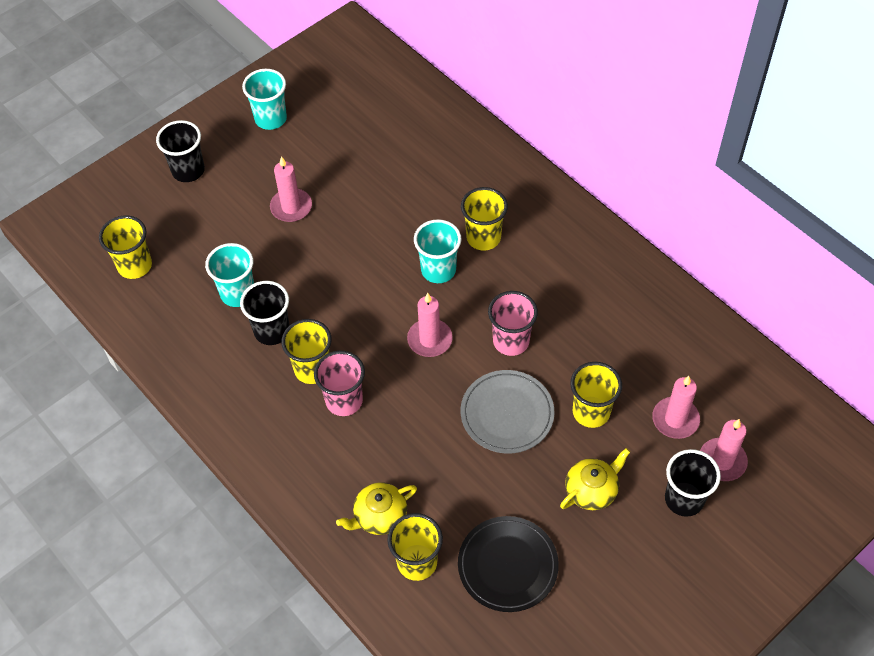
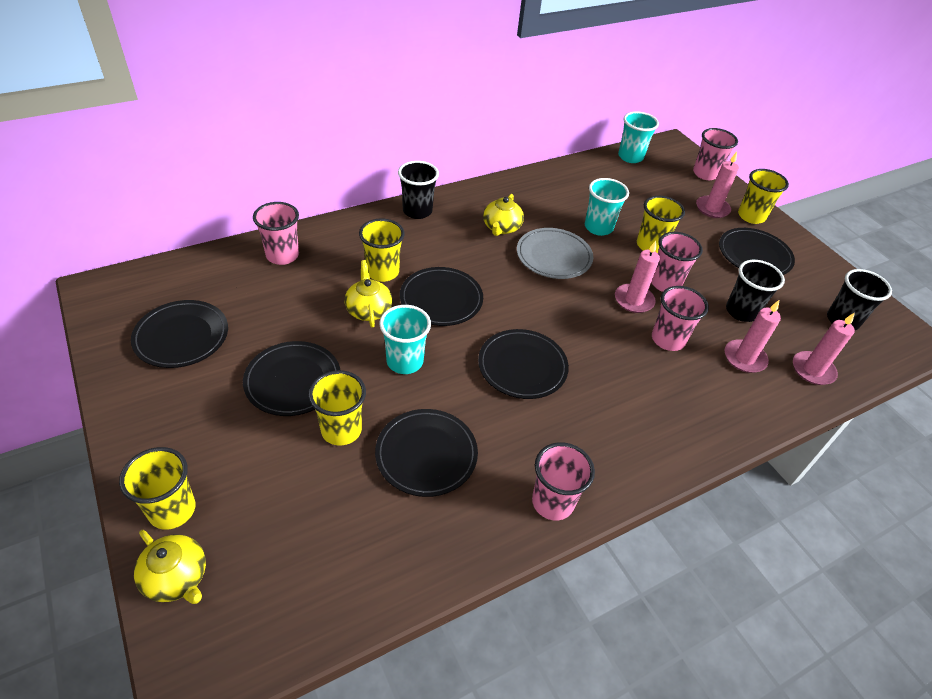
black plate: [458,516,559,612] = 1 -> [131,300,228,368] [243,341,340,416] [375,409,478,497] [400,267,483,326] [478,329,569,399] [719,228,795,275] = 6
pink cup: [314,351,365,416] [488,291,538,356] = 2 -> [253,202,299,265] [532,442,595,520] [651,232,703,292] [652,286,709,351] [693,128,738,180] = 5
yellow teapot: [336,482,417,535] [560,448,630,510] = 2 -> [134,530,206,604] [345,260,392,328] [483,194,524,236] = 3

